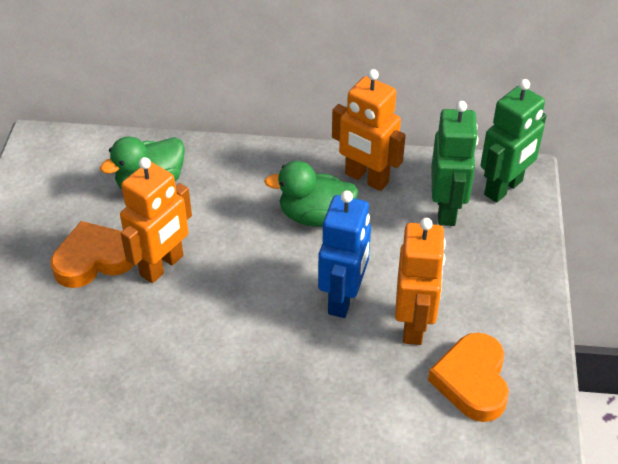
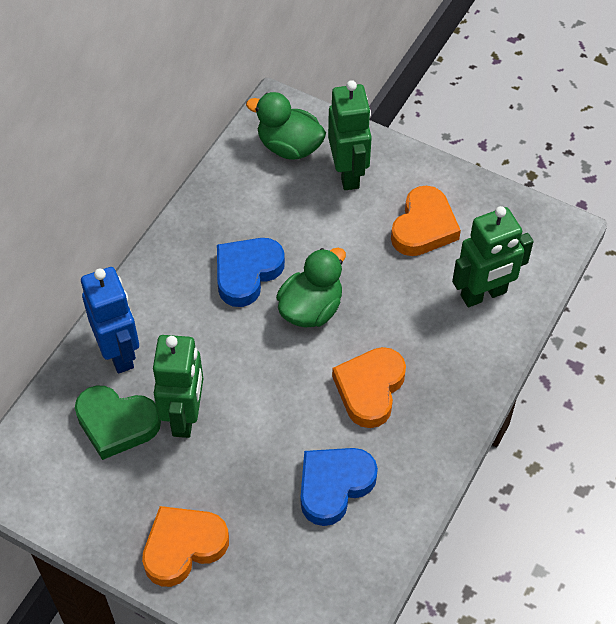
blue heart: none = 0 -> [217,238,285,307] [301,448,378,526] = 2
green heart: none = 0 -> [75,385,161,460] = 1
green robot: [431,101,478,226] [481,79,546,203] = 2 -> [153,335,203,438] [328,80,372,190] [452,206,534,307] = 3
orange heart: [51,221,134,288] [428,333,509,422] = 2 -> [142,506,229,587] [332,347,406,428] [391,186,461,256] = 3
orange robot: [120,157,192,283] [332,69,406,191] [395,218,446,345] = 3 -> none = 0

